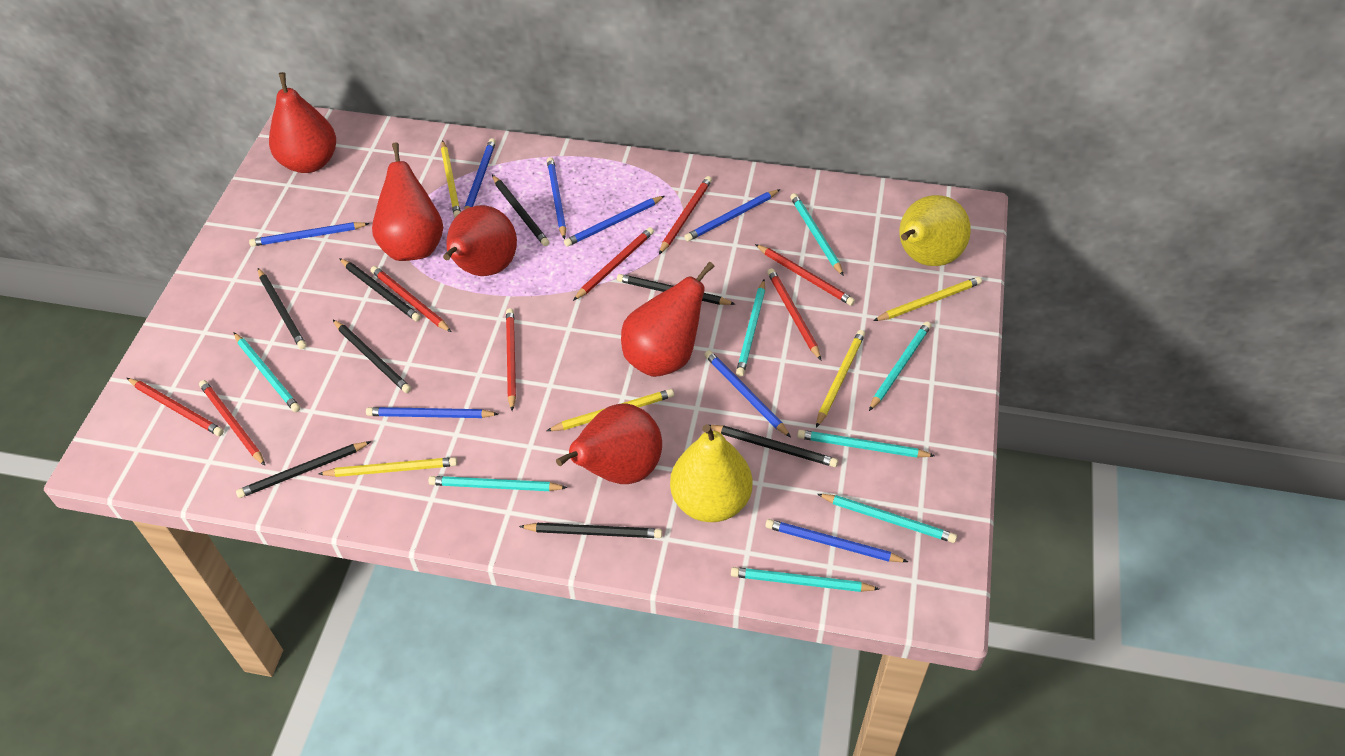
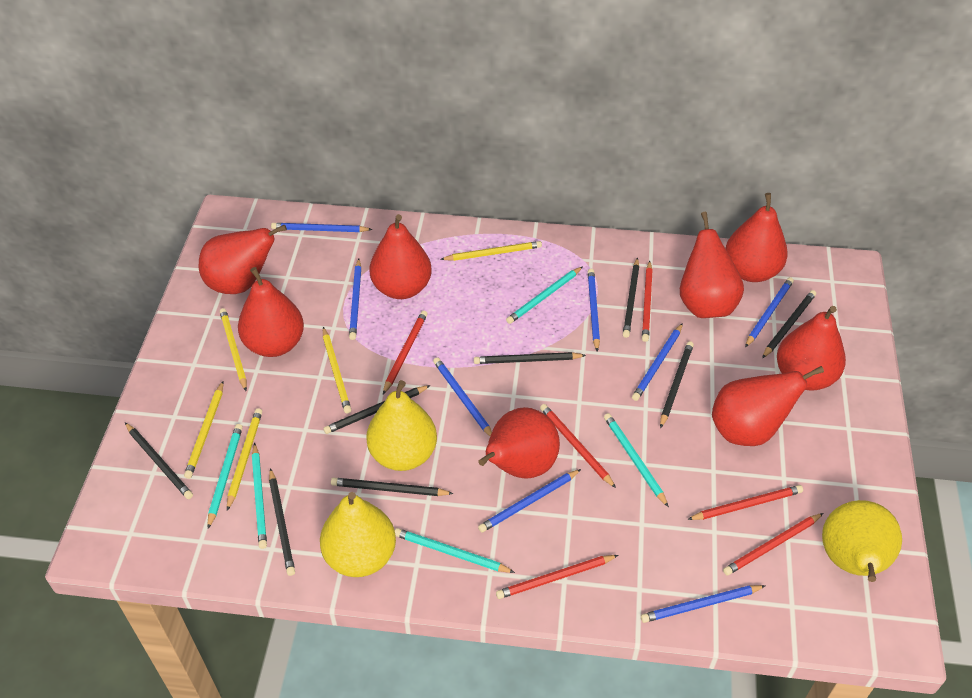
red pear: [269,72,336,173] [372,142,443,261] [443,205,517,276] [556,403,662,484] [621,262,715,377] = 5 -> [199,224,287,294] [238,267,304,357] [369,214,432,299] [478,407,560,479] [680,212,744,318] [712,366,824,446] [725,193,788,282] [777,306,846,391] = 8
red pencil: [127,378,224,436] [199,380,265,466] [371,266,451,332] [506,308,516,411] [573,227,654,301] [659,176,712,254] [755,244,855,306] [767,268,821,360] = 8 -> [383,311,428,394] [496,555,618,599] [540,404,616,488] [642,261,653,342] [687,485,803,520] [723,513,823,576] = 6
turquoise pencil: [234,333,300,412] [428,476,567,491] [731,567,879,592] [736,280,765,376] [790,193,844,276] [797,430,935,458] [817,494,957,543] [869,321,931,411] = 8 -> [207,424,243,529] [252,443,267,549] [395,528,515,573] [506,266,583,324] [604,413,669,507] = 5
yellow pear: [670,424,752,522] [899,195,971,266] = 2 -> [320,492,396,577] [366,380,437,471] [822,500,902,582] = 3

